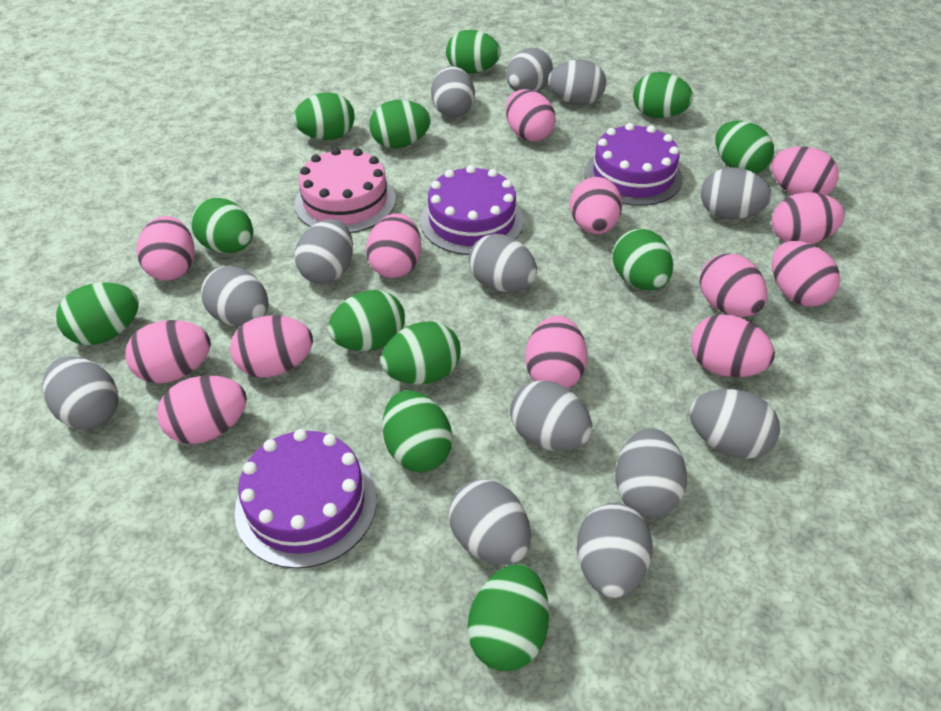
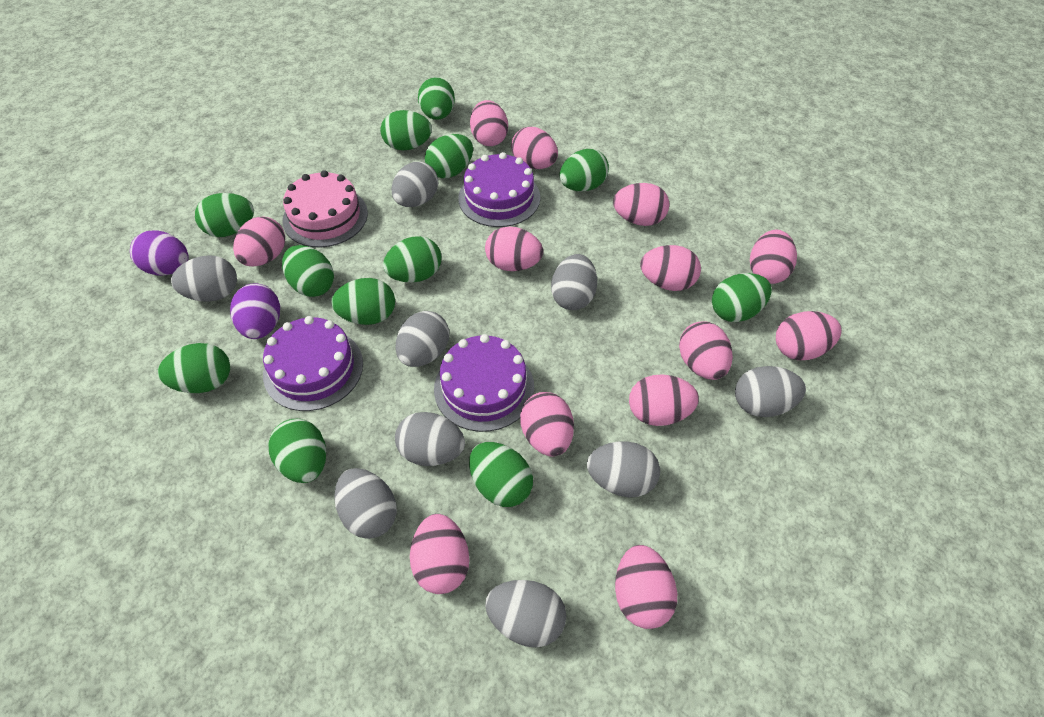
grey egg: [43,356,118,430] [201,266,268,327] [295,219,353,284] [431,66,475,118] [448,479,531,565] [469,234,537,292] [506,47,553,92] [510,381,592,451] [548,59,606,105] [577,503,653,598] [615,428,687,517] [689,389,780,459] [701,167,772,219] = 13 -> [171,255,237,302] [334,468,397,539] [391,162,438,207] [395,412,465,466] [396,311,449,367] [485,580,566,648] [551,254,597,310] [587,441,660,497] [735,366,806,417] = 9
purple egg: none = 0 -> [130,230,189,275] [230,284,280,339] = 2

